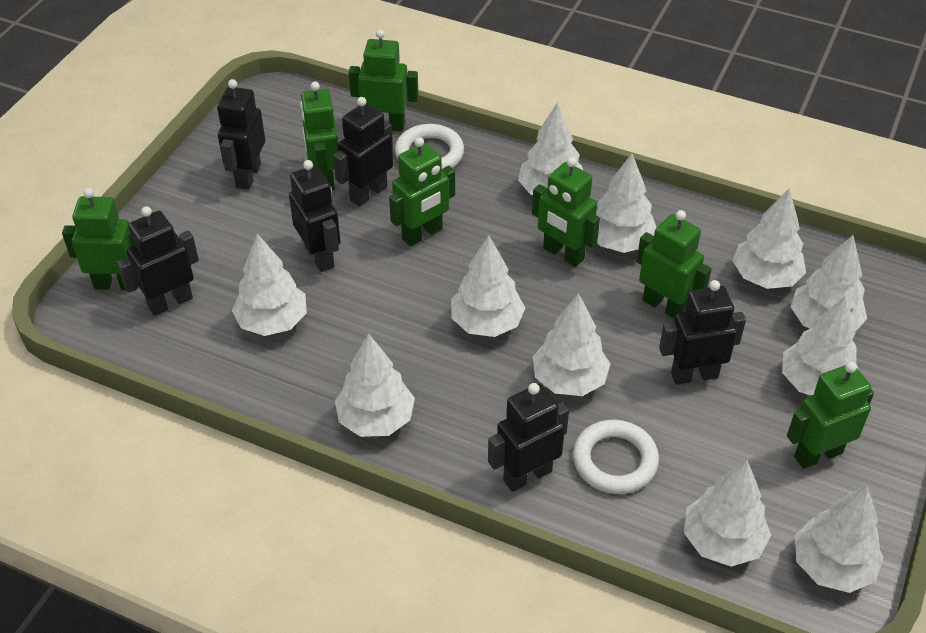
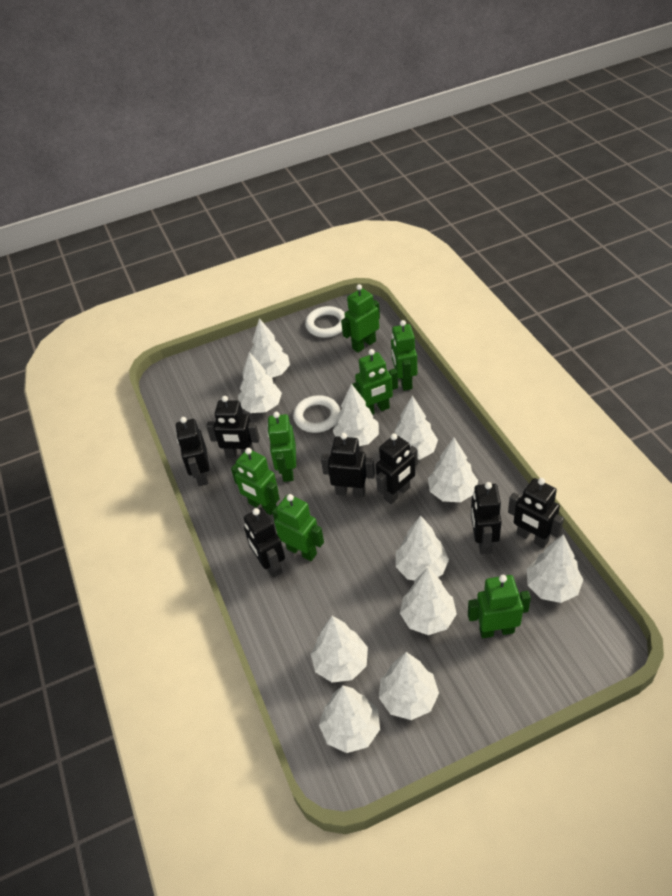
black robot: [117,206,199,316] [217,79,265,190] [289,160,341,272] [333,97,393,206] [488,383,569,492] [659,280,746,385] = 6 -> [176,417,210,486] [206,396,260,458] [244,507,285,578] [321,433,375,497] [376,433,418,504] [471,482,502,554] [508,478,564,548] = 7

